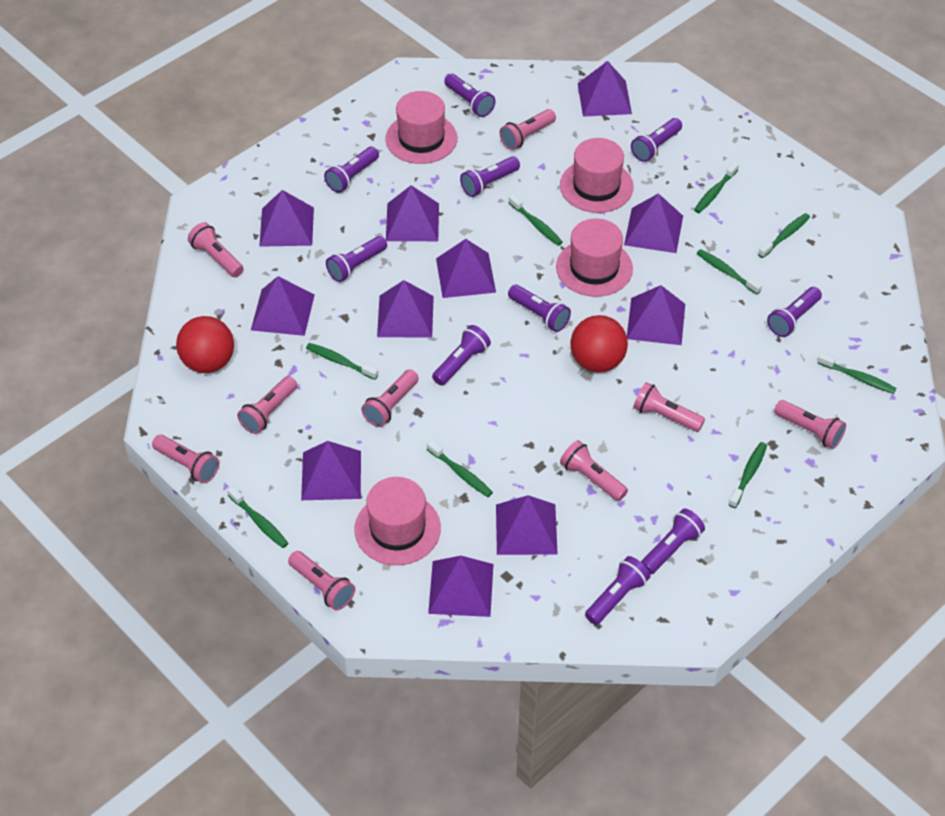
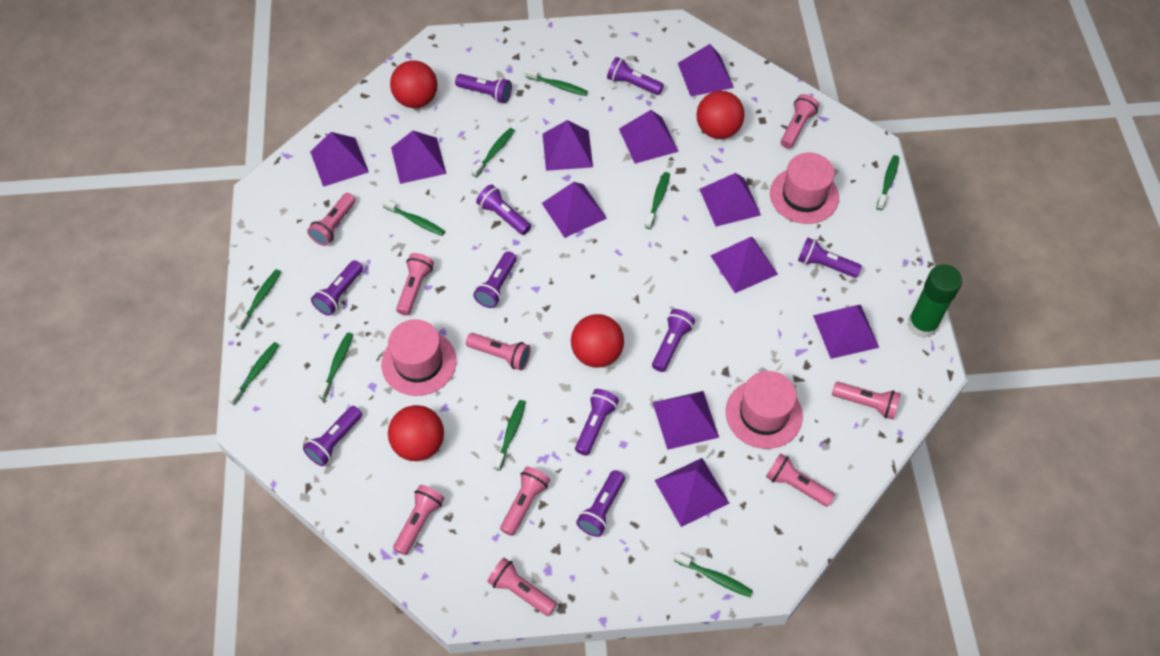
green glue stick: none = 0 -> [907,264,962,338] = 1
green toothbrush: [227,486,288,548] [306,343,378,380] [427,440,493,497] [509,194,563,246] [694,162,739,213] [697,249,762,294] [729,442,767,508] [758,213,810,258] [817,353,897,394] = 9 -> [227,342,279,405] [235,269,281,330] [317,332,353,399] [382,199,445,236] [471,128,515,177] [493,400,526,471] [525,68,588,96] [645,172,670,229] [674,552,753,597] [876,155,899,210] = 10
pink hat: [354,477,441,565] [385,91,457,164] [556,218,633,297] [560,138,634,213] = 4 -> [381,319,456,396] [726,371,803,449] [770,153,839,224] = 3
red ball: [176,316,234,373] [571,315,628,372] = 2 -> [388,405,444,461] [390,60,437,108] [571,314,624,368] [696,91,745,139] = 4

